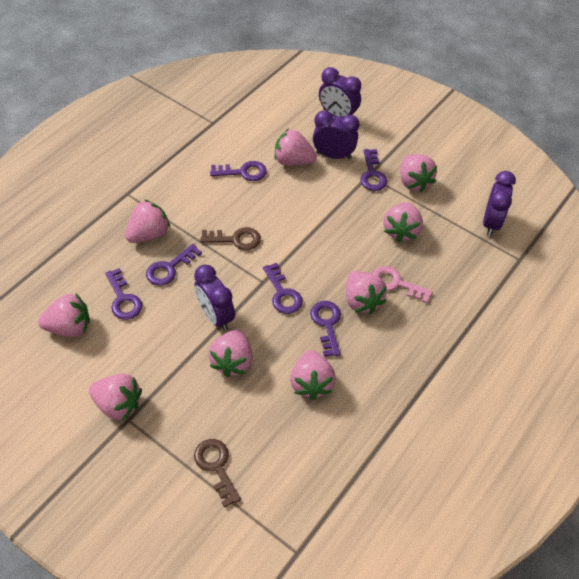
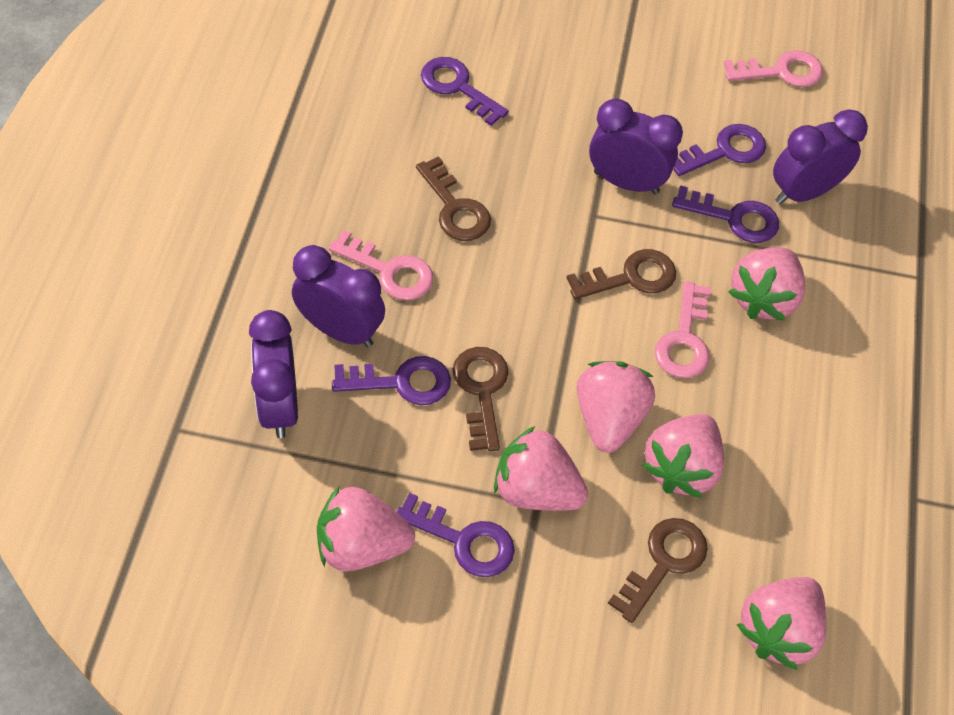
brown key: [194,439,241,508] [200,227,261,250] = 2 -> [416,156,491,241] [452,347,509,451] [567,249,676,299] [608,518,708,623] = 4
pink key: [372,266,433,303] = 1 -> [329,230,433,300] [655,281,711,378] [724,50,823,87] = 3
pink strawberry: [38,293,90,337] [89,374,142,421] [125,200,170,243] [209,329,253,377] [275,129,317,166] [290,350,336,400] [346,271,387,314] [384,202,423,243] [400,154,437,192] = 9 -> [317,485,415,572] [494,426,588,511] [577,361,655,453] [642,414,724,498] [729,247,805,321] [736,577,826,670] = 6
purple key: [105,268,142,320] [146,244,202,286] [210,161,267,181] [263,263,303,314] [310,301,341,357] [360,149,387,191] = 6 -> [332,356,451,405] [396,493,515,577] [421,57,509,126] [672,185,779,243] [674,124,766,176] = 5

